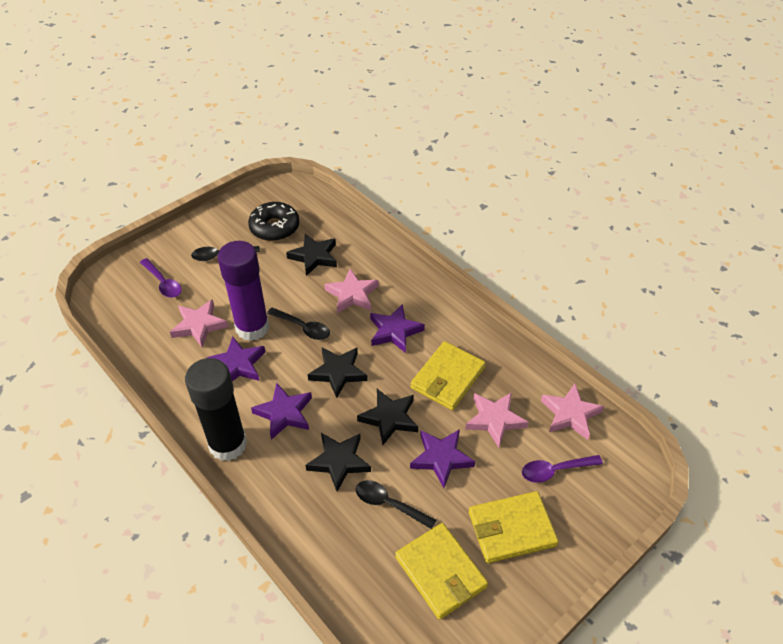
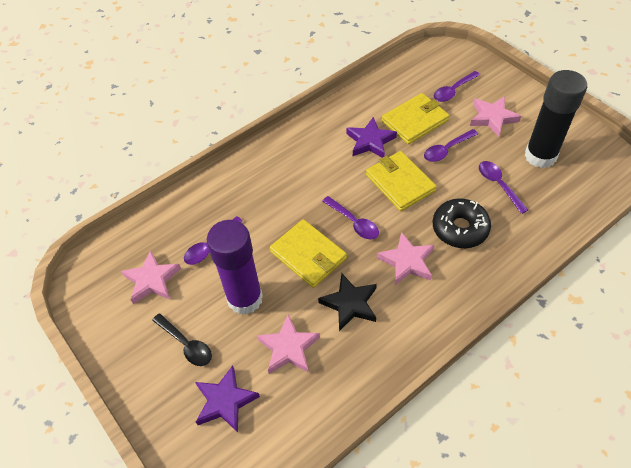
black spoon: [191,246,260,261] [267,307,330,340] [356,480,436,529] = 3 -> [152,313,212,366] = 1
black star: [286,234,337,276] [305,433,371,492] [307,347,368,398] [357,389,418,445] = 4 -> [318,274,377,331] = 1
purple spoon: [140,258,182,298] [522,455,603,483] = 2 -> [184,216,242,265] [322,196,379,239] [424,129,478,162] [434,71,480,102] [479,161,528,214] = 5
purple star: [206,336,265,381] [251,383,312,440] [370,304,425,353] [410,429,475,488] = 4 -> [195,365,260,433] [346,117,397,158] = 2

